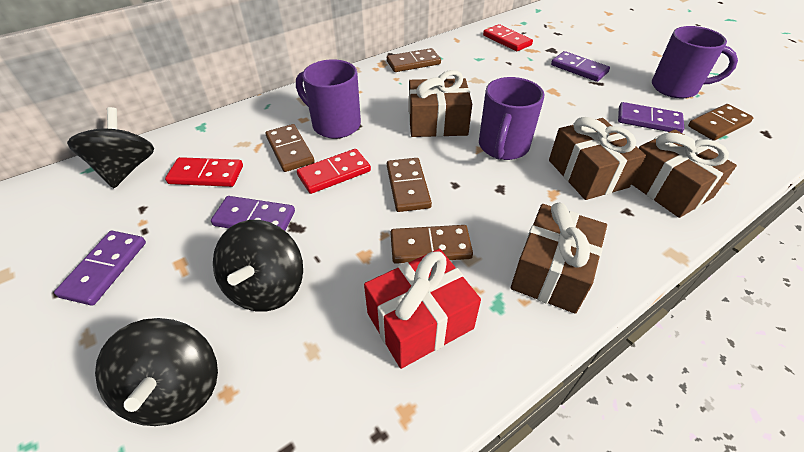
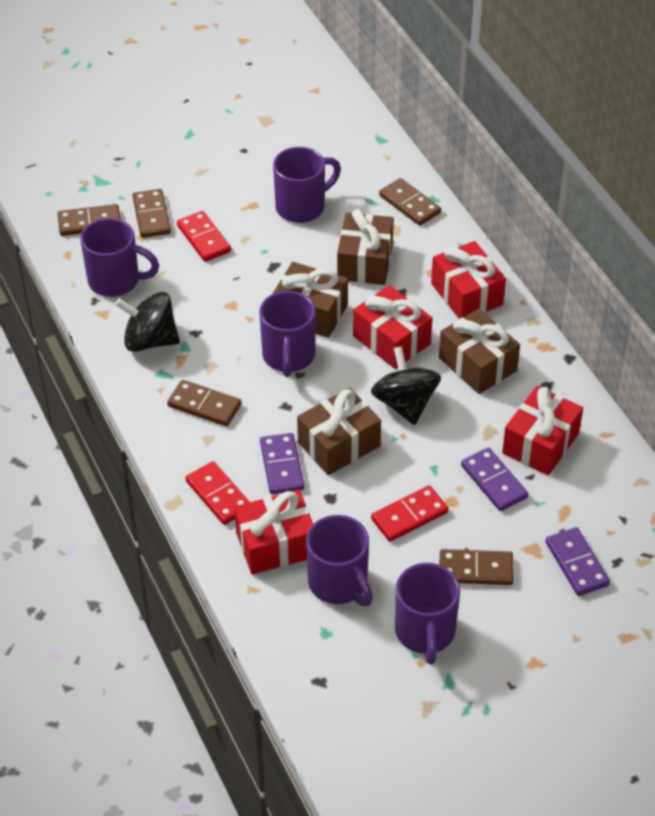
black spinning top: [67,107,155,188] [95,318,218,426] [213,220,303,312] = 3 -> [115,292,180,352] [371,346,441,425] = 2
purple domino: [54,231,146,306] [211,196,295,231] [551,51,610,82] [618,102,684,133] = 4 -> [260,433,304,494] [461,447,528,511] [546,527,610,596] = 3
purple mug: [296,59,361,139] [479,77,544,160] [652,26,738,99] = 3 -> [80,218,159,297] [259,291,316,377] [273,147,341,223] [306,515,373,606] [395,563,460,664] = 5
red gift: [364,249,481,369] = 1 -> [234,490,313,575] [353,285,432,369] [431,241,506,319] [502,386,583,475] = 4

